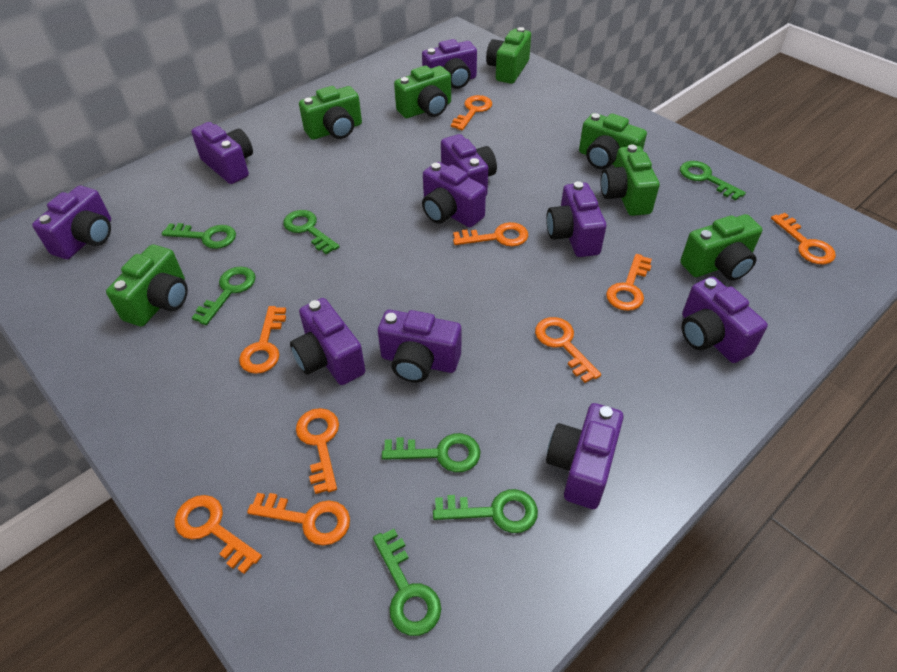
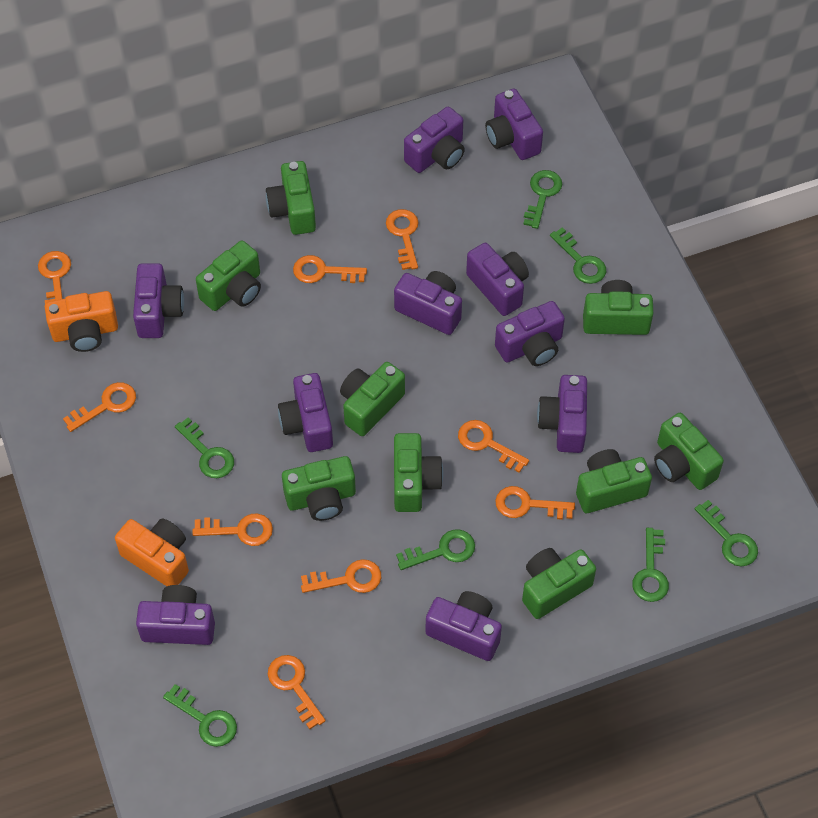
green camera: [106,244,188,327] [299,86,362,140] [394,65,451,118] [486,27,531,84] [579,113,647,169] [600,144,660,216] [681,214,762,281] = 7 -> [196,241,261,311] [266,161,316,235] [282,456,356,521] [340,362,405,436] [394,433,443,512] [522,548,596,619] [576,449,652,513] [583,280,654,335] [654,413,724,490] = 9
orange camera: none = 0 -> [45,291,118,352] [115,519,189,586] = 2

